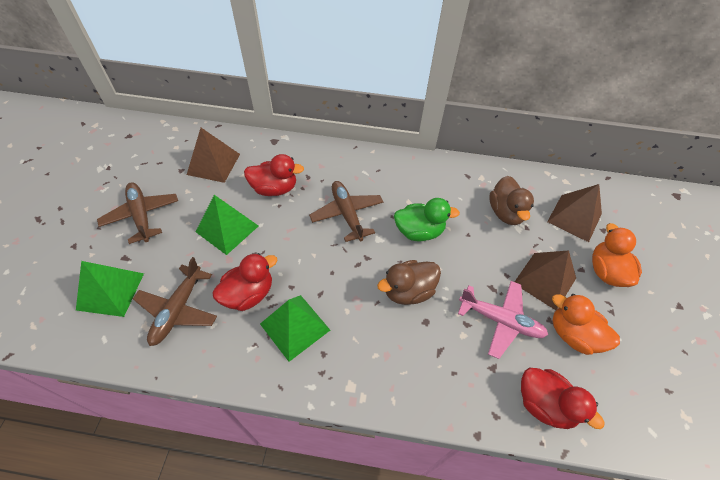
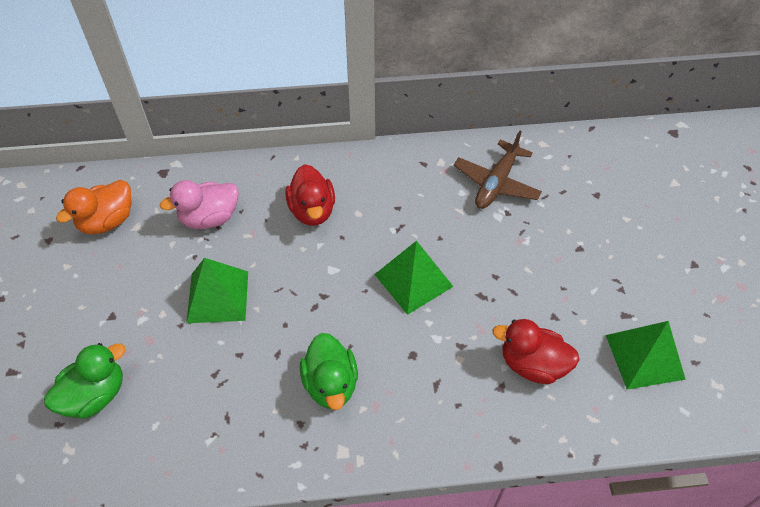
brown duck: [377,260,441,305] [489,176,534,225] = 2 -> none = 0
brown plane: [97,182,178,244] [133,257,217,346] [309,181,383,242] = 3 -> [454,131,542,209] = 1
brown pyramid: [187,128,240,183] [515,250,576,310] [547,184,602,242] = 3 -> none = 0
green duck: [394,198,460,241] = 1 -> [44,343,126,419] [300,333,358,410] = 2
orange duck: [552,294,620,355] [592,223,642,287] = 2 -> [56,180,132,234] = 1
pink duck: none = 0 -> [160,180,239,229] = 1
pink plane: [458,281,548,359] = 1 -> none = 0
red duck: [213,253,278,311] [244,154,304,196] [521,367,605,429] = 3 -> [285,164,335,226] [492,319,580,384] = 2

